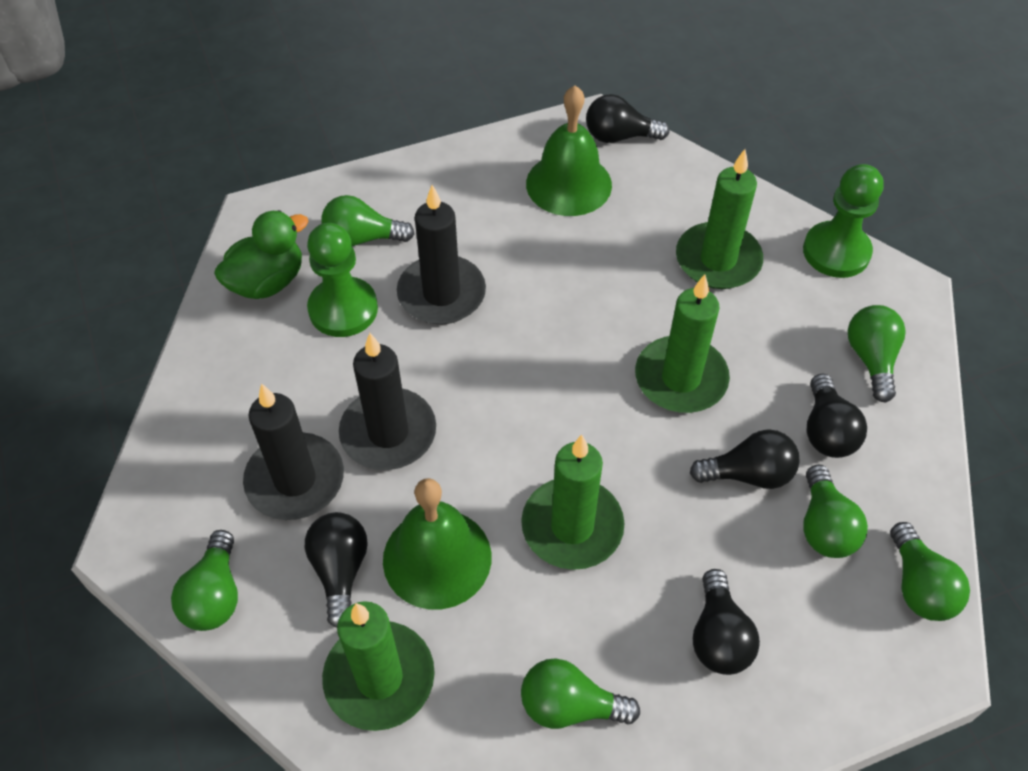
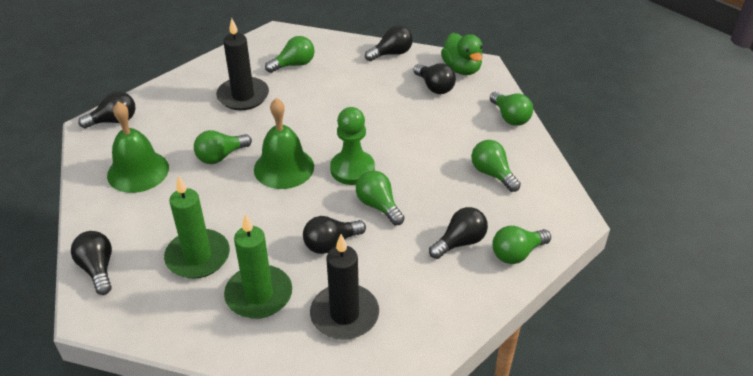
black candle: [243,384,344,520] [339,333,436,470] [397,185,486,324] = 3 -> [216,18,269,110] [310,234,379,340] = 2
black light bulb: [305,512,368,628] [586,94,670,143] [690,429,800,489] [693,569,760,675] [807,374,867,458] = 5 -> [71,231,112,295] [78,91,136,129] [303,216,366,254] [365,25,413,61] [414,63,456,94] [429,207,488,259] = 6
green candle: [322,601,435,731] [521,435,625,570] [635,274,730,413] [676,149,763,289] = 4 -> [164,175,230,279] [224,214,292,319] = 2
green pawn: [307,223,378,337] [803,164,884,278] = 2 -> [330,107,375,185] = 1

